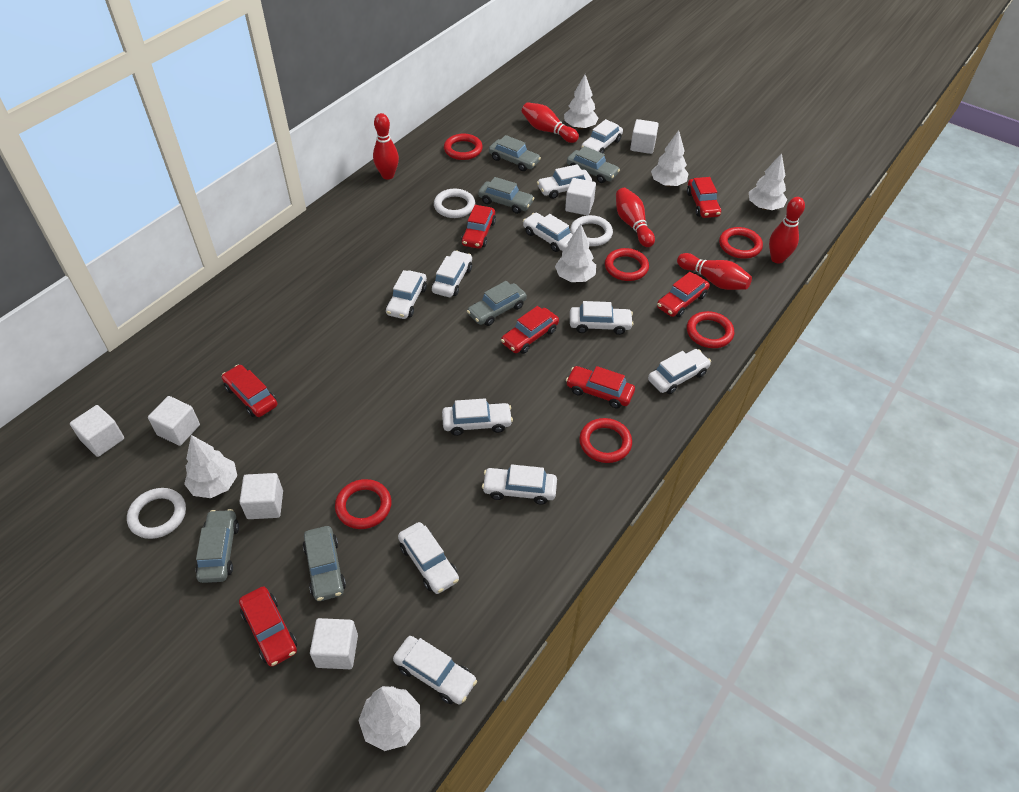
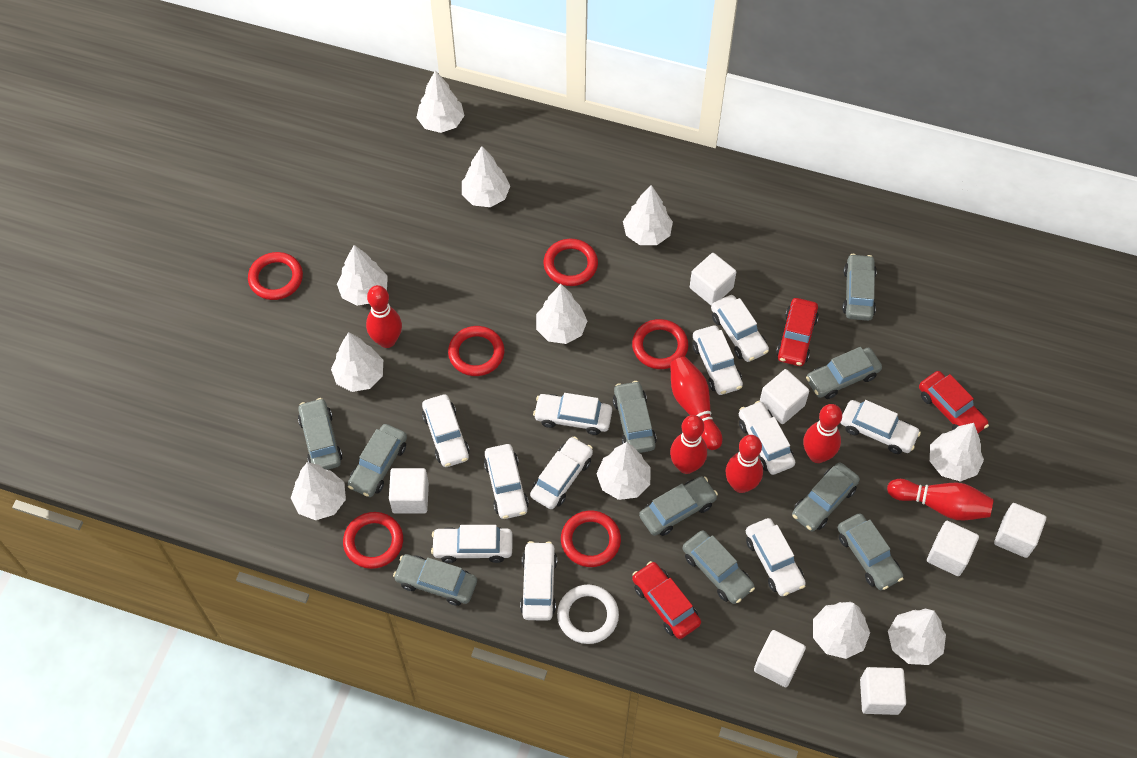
grey car: [196,509,239,583] [303,526,346,601] [467,281,527,326] [478,177,534,214] [489,135,541,171] [567,146,620,183] = 6 -> [298,398,342,470] [348,424,407,497] [393,554,477,606] [613,381,657,453] [639,476,718,536] [683,530,755,604] [792,462,860,532] [806,347,882,399] [838,513,904,590] [842,254,877,321] = 10
red bowling pin: [373,113,399,179] [522,102,579,143] [616,188,655,247] [677,253,752,290] [769,197,805,264] = 5 -> [366,285,402,348] [670,357,722,450] [670,415,707,474] [725,435,763,493] [803,404,842,463] [887,479,994,520] = 6
red car: [222,365,277,417] [239,586,297,667] [461,205,496,249] [501,306,559,354] [566,366,635,408] [657,272,710,317] [687,177,721,218] = 7 -> [632,561,701,639] [776,298,819,366] [919,371,989,433] = 3
white cube: [70,405,124,457] [148,396,200,446] [240,473,283,519] [310,618,358,669] [565,178,596,215] [630,119,659,154] = 6 -> [389,468,429,514] [690,253,736,305] [754,630,806,687] [760,369,809,424] [860,667,906,715] [927,521,979,576] [994,503,1046,558] = 7
white ring: [127,488,186,539] [434,189,475,218] [570,215,613,246] = 3 -> [557,585,619,644] = 1
white tree: [184,435,237,498] [358,686,420,751] [555,224,596,282] [564,75,599,129] [651,130,689,187] [749,153,787,210] = 6 -> [291,462,346,520] [331,332,383,392] [337,245,388,306] [416,70,464,133] [462,146,510,207] [536,284,587,344] [596,442,651,500] [623,185,673,245] [813,602,870,659] [888,609,946,665] [930,423,984,482] = 11

